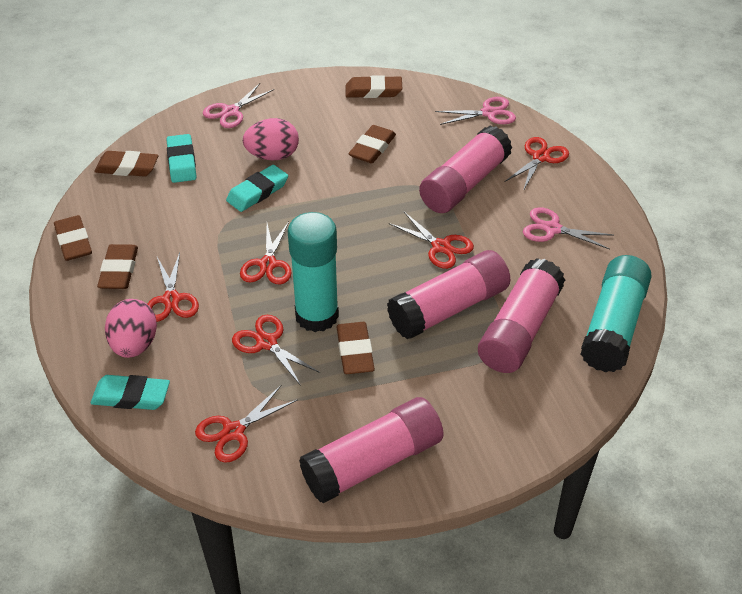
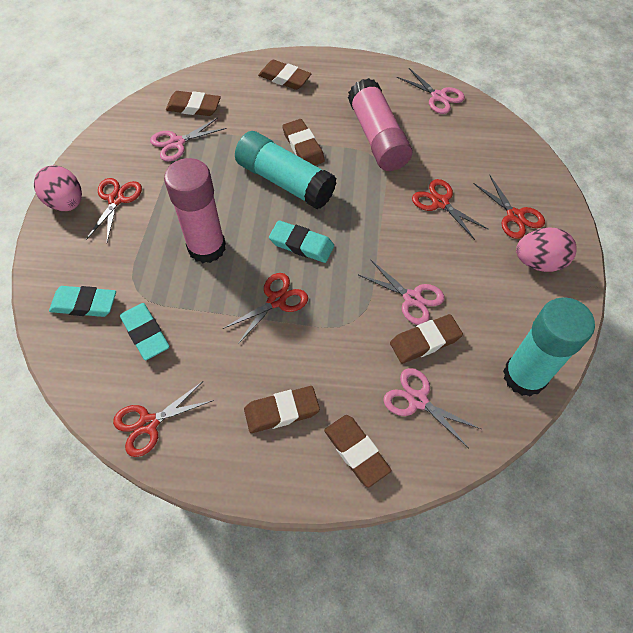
pink glue stick: [299,397,444,503] [387,250,510,339] [419,126,512,213] [478,258,565,373] = 4 -> [164,158,226,263] [348,78,413,171] = 2
pink scissors: [203,83,274,128] [435,97,516,125] [523,207,614,249] = 3 -> [150,118,226,161] [359,259,445,325] [383,368,481,448] [397,68,465,114] = 4
red scissors: [148,253,199,322] [195,385,297,463] [232,315,321,386] [240,222,292,284] [388,211,474,269] [504,137,569,191] = 6 -> [86,178,142,242] [113,381,214,457] [223,273,308,344] [412,179,489,240] [473,176,545,239] = 5

